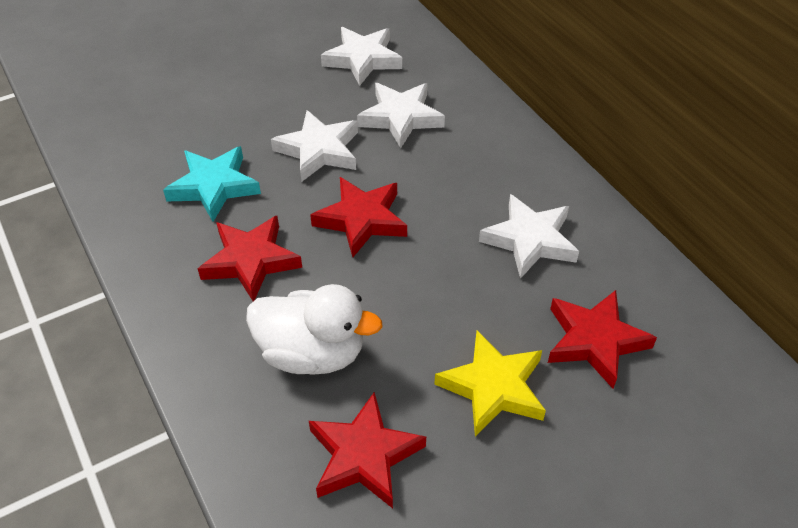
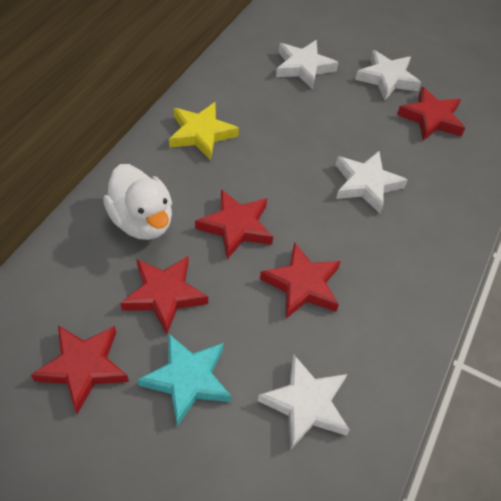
red star: [198,216,302,301] [309,392,426,508] [310,177,407,257] [548,290,657,389] = 4 -> [31,325,129,414] [120,256,208,334] [195,189,273,259] [260,242,341,318] [397,87,465,141] = 5

